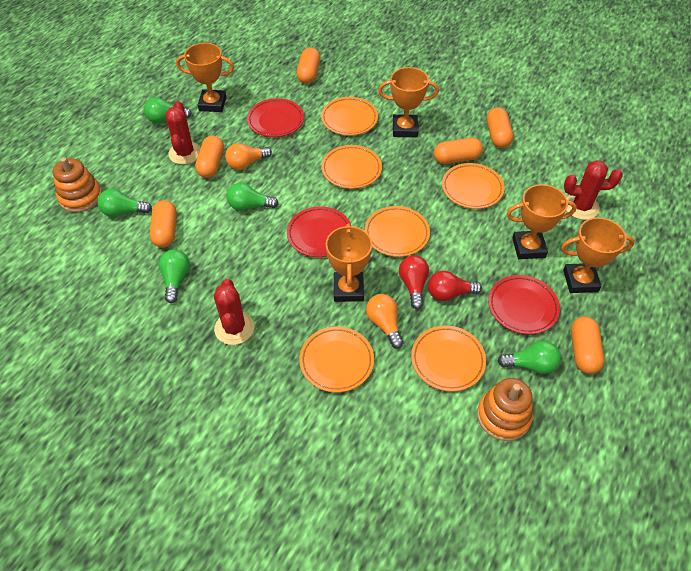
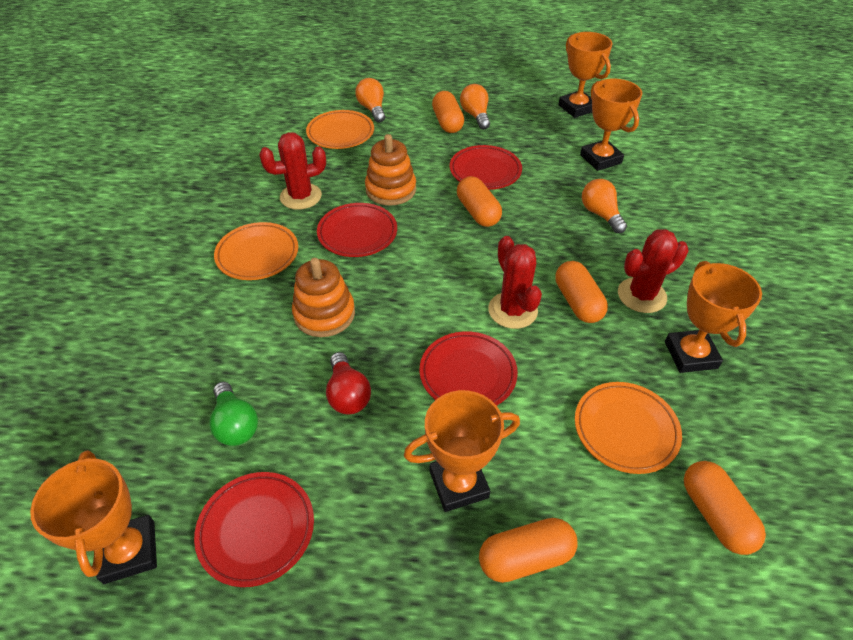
green light bulb: [98,189,152,217] [144,97,192,123] [159,250,190,303] [227,183,278,211] [497,341,561,374] = 5 -> [209,382,258,446] = 1
orange capsule: [149,200,177,248] [195,135,224,178] [297,47,320,84] [434,138,483,164] [487,107,514,148] [571,316,605,374] = 6 -> [432,91,464,133] [457,176,502,227] [479,518,577,583] [555,261,608,323] [684,461,766,555] = 5
orange light bulb: [225,143,272,170] [366,294,404,348] = 2 -> [355,78,385,123] [460,84,490,130] [582,179,627,233] = 3
orange plate: [299,326,374,393] [321,97,378,136] [321,145,382,189] [365,206,430,257] [411,325,486,392] [442,163,505,209] = 6 -> [214,222,298,280] [306,110,374,149] [575,382,682,474] = 3
red light bulb: [399,255,429,310] [428,271,482,301] = 2 -> [326,352,371,414] = 1
red plate: [247,98,304,137] [287,206,351,257] [488,275,560,334] = 3 -> [194,472,314,587] [317,203,397,257] [420,331,518,405] [450,145,522,190] = 4

